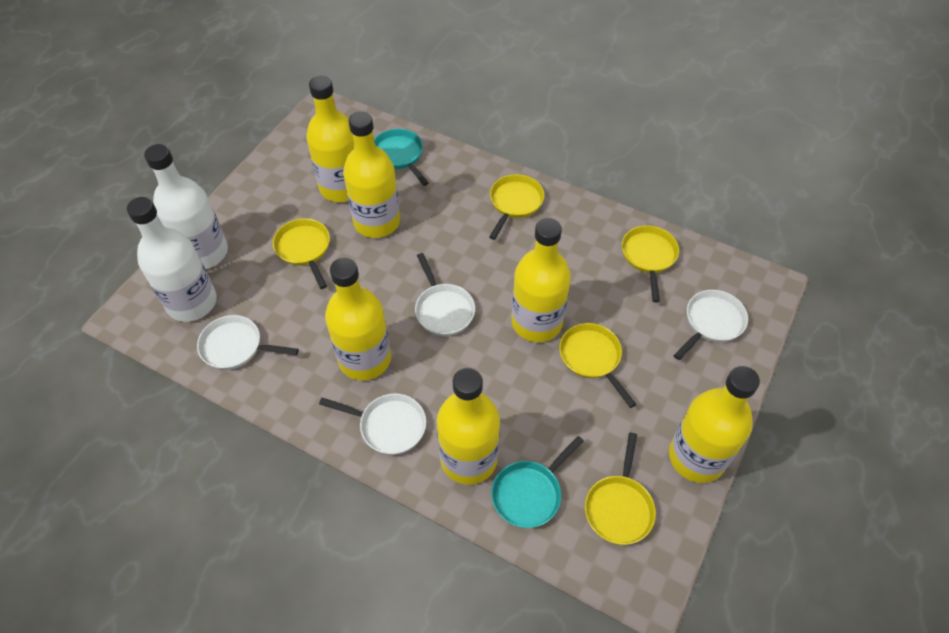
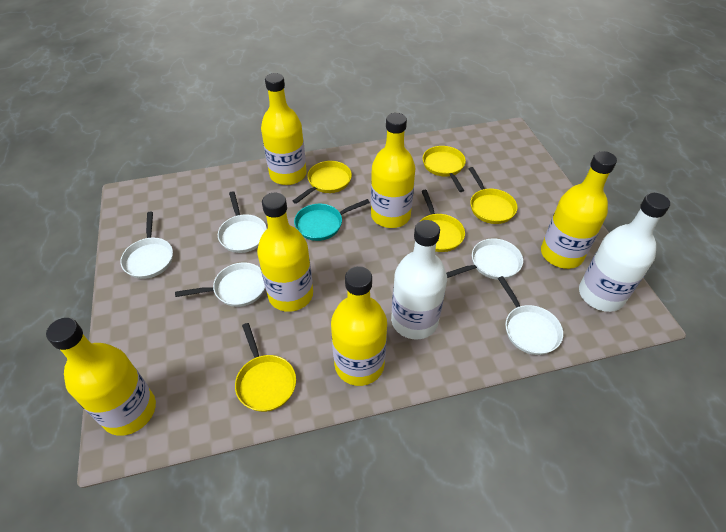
turquoise pan: [374,129,429,186] [491,436,584,528] = 2 -> [294,199,370,241] = 1
white pan: [197,315,299,370] [319,394,426,455] [415,253,475,336] [673,290,748,360] = 4 -> [120,211,173,279] [175,262,265,307] [218,191,267,253] [446,238,523,280] [498,276,563,355] = 5

